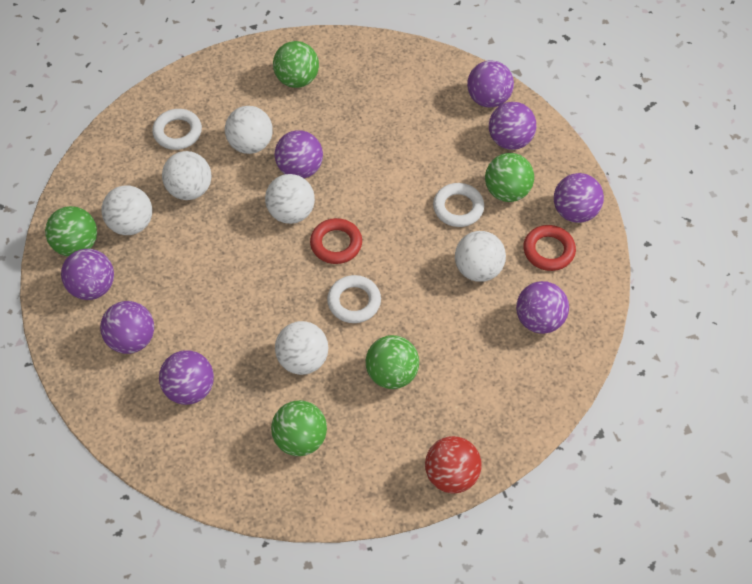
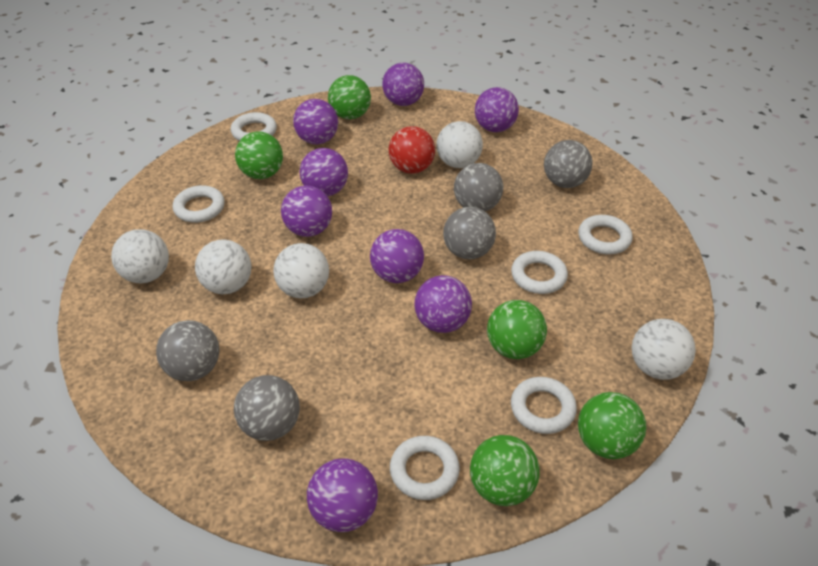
grey ball: none = 0 -> [156,320,219,381] [234,375,300,441] [443,207,496,259] [454,163,503,211] [544,140,592,188] = 5
red ring: [310,218,362,264] [523,225,576,271] = 2 -> none = 0
white ball: [101,185,152,235] [162,151,211,200] [225,106,273,154] [265,174,315,224] [275,321,328,375] [455,231,506,282] = 6 -> [111,229,169,283] [195,239,251,294] [273,243,329,298] [436,121,483,168] [632,319,696,380] = 5
white ring: [152,109,202,150] [327,275,381,323] [433,183,484,227] = 3 -> [172,185,225,223] [231,112,277,141] [390,436,460,500] [511,251,568,294] [511,377,577,434] [578,215,633,254] = 6

